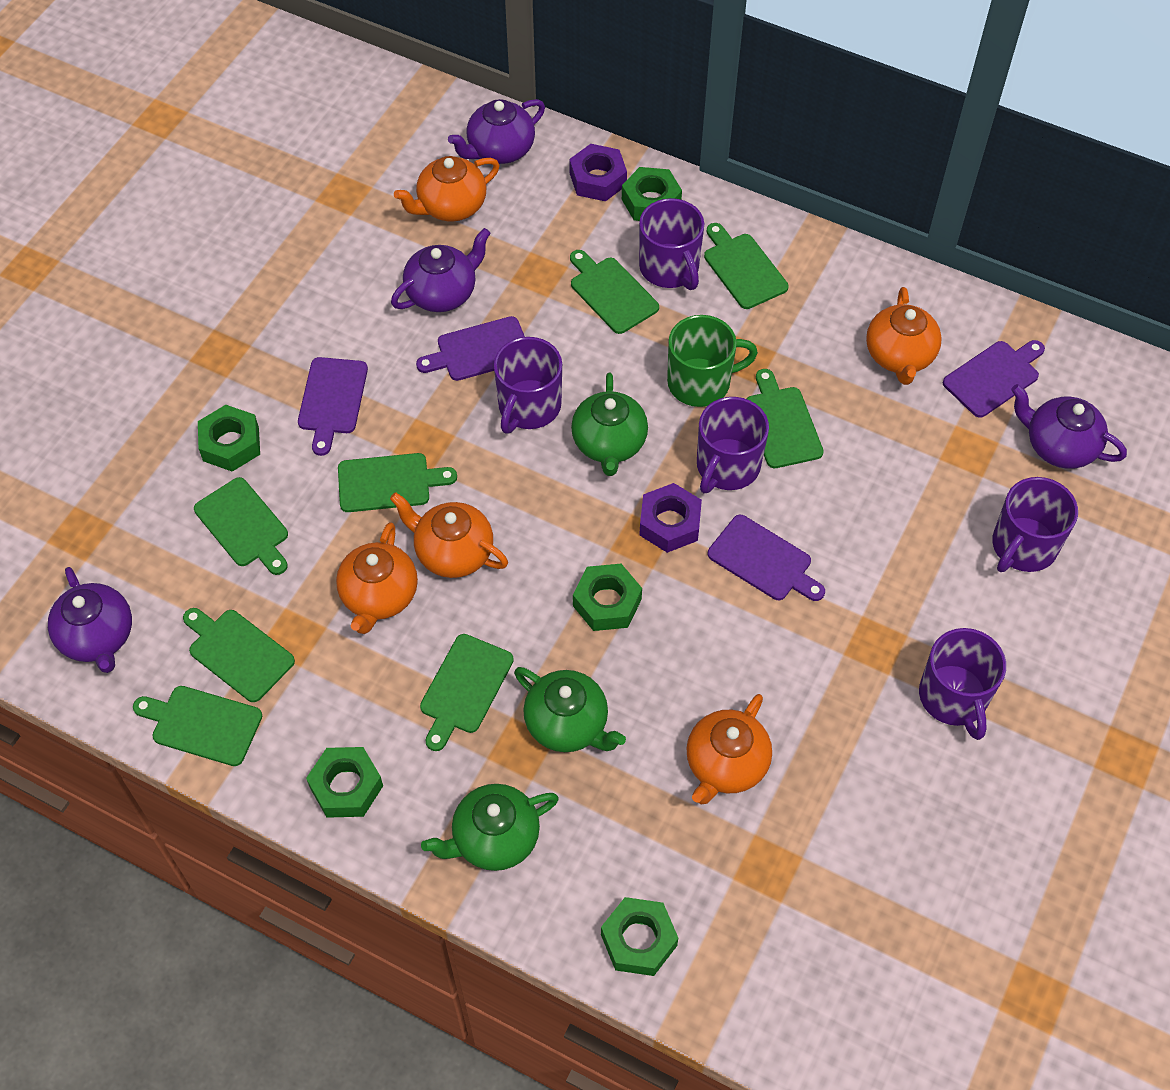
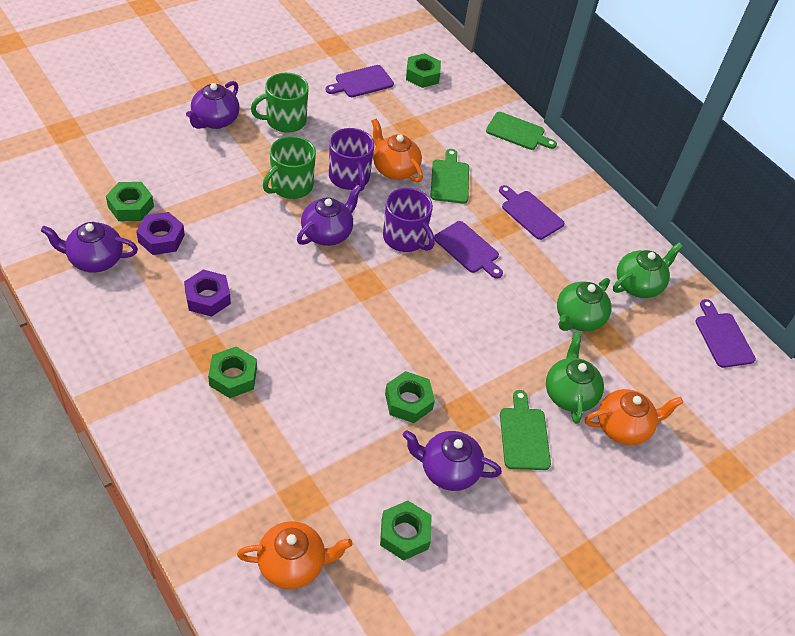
green cutting board: [133,686,262,766] [183,608,295,702] [194,477,288,575] [338,453,457,512] [420,634,514,751] [570,250,659,334] [704,223,789,309] [747,369,824,468] = 8 -> [431,149,469,204] [486,112,557,150] [500,390,551,470] = 3
green mug: [667,315,758,407] = 1 -> [251,73,309,133] [263,136,316,199] = 2
orange teapot: [336,522,418,634] [390,492,508,578] [394,156,499,221] [686,694,772,804] [866,287,942,385] = 5 -> [237,521,352,589] [371,119,423,182] [585,389,683,445] = 3
purple mug: [494,337,562,433] [639,198,704,290] [697,397,769,493] [919,628,1006,740] [992,477,1078,572] = 5 -> [329,128,374,191] [383,188,435,252] = 2

